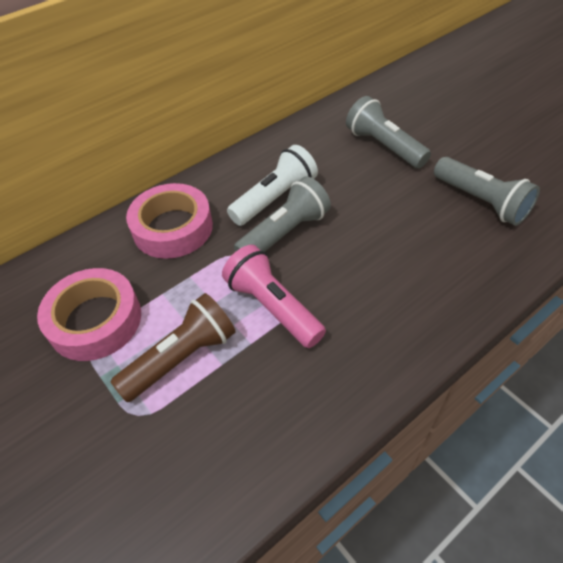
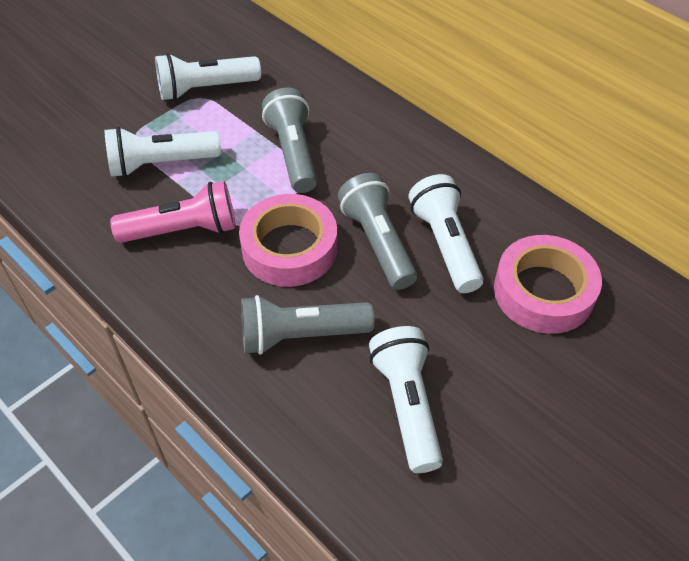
brown flashlight: [110,293,236,402] = 1 -> none = 0
white flashlight: [227,145,318,226] = 1 -> [105,127,221,177] [155,53,261,101] [369,326,443,473] [409,174,484,293] = 4

